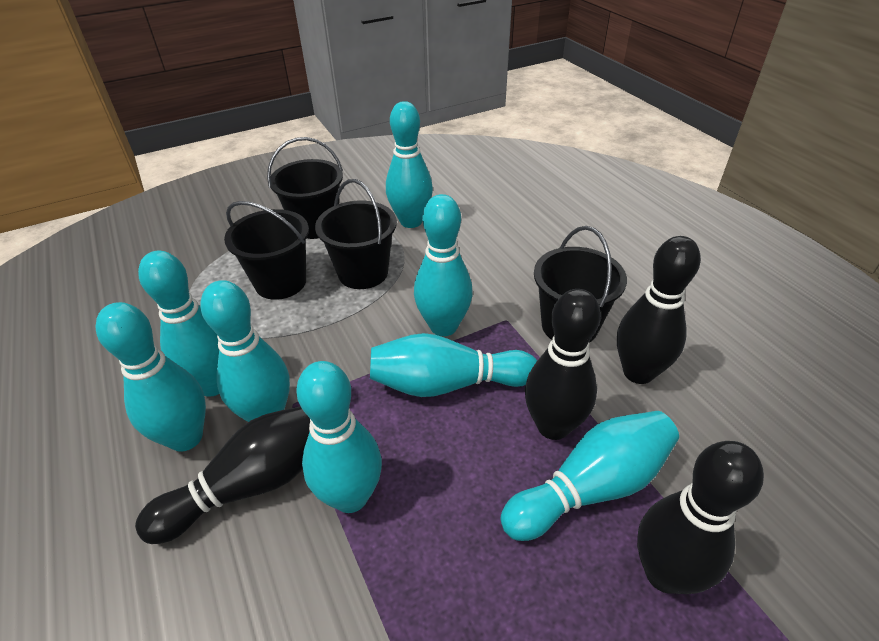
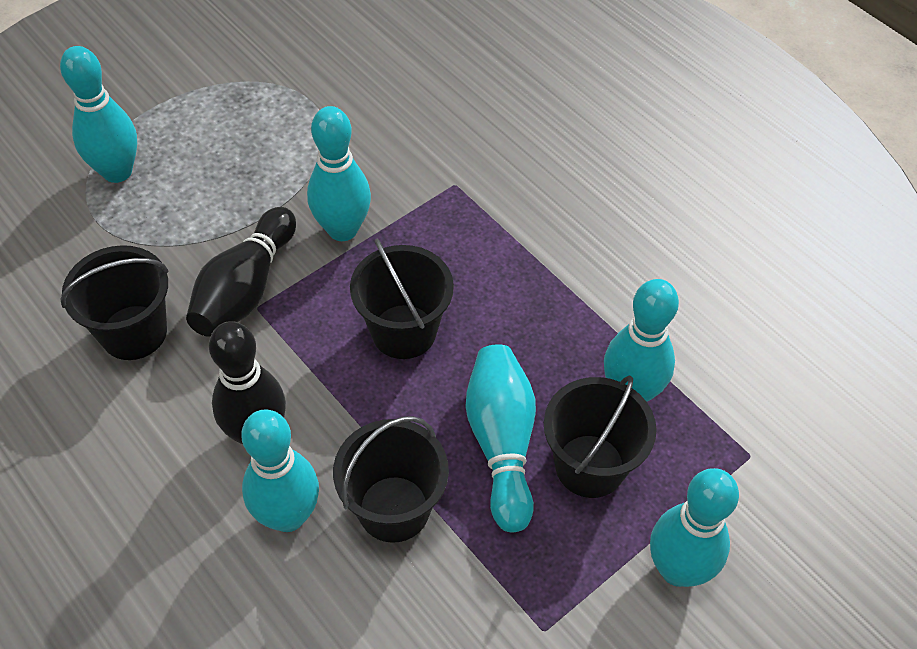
black bowling pin: [135,406,310,544] [525,289,601,440] [617,236,701,384] [637,441,764,594] = 4 -> [186,207,296,337] [209,321,286,444] = 2
turquoise bowling pin: [95,302,206,452] [138,251,219,397] [200,280,290,422] [296,361,382,513] [370,333,537,397] [386,101,433,228] [414,194,473,336] [500,411,679,541] = 8 -> [60,46,137,183] [241,409,319,532] [307,106,371,241] [465,344,536,532] [604,279,679,402] [650,468,739,587] = 6

